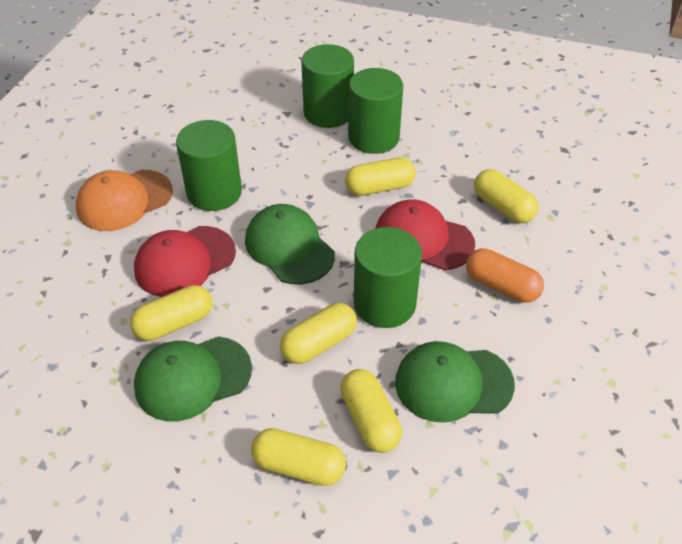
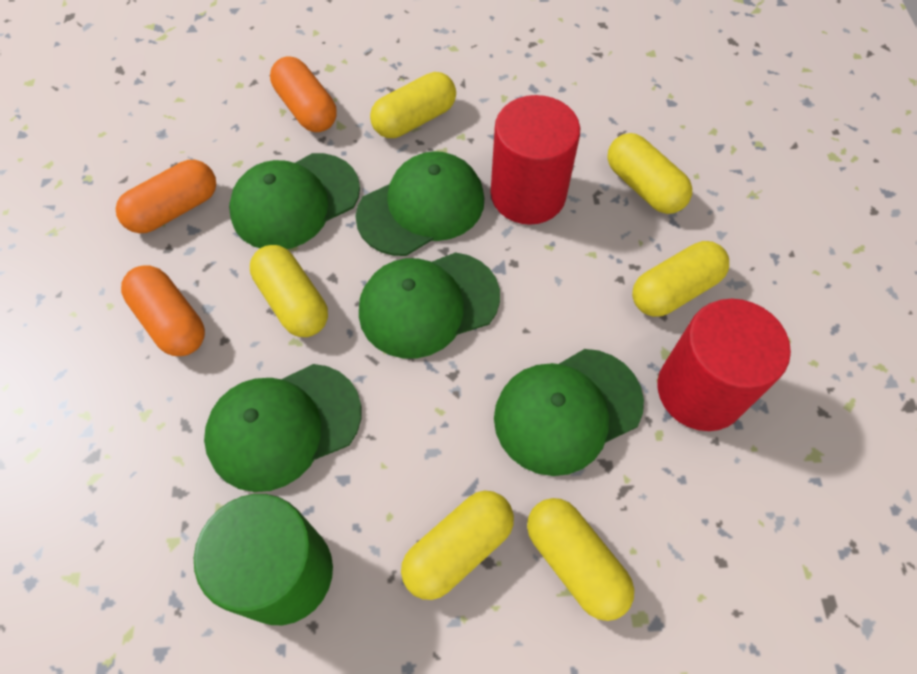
green cap: [134,336,252,422] [245,204,335,285] [395,341,515,423] = 3 -> [204,364,361,492] [229,153,360,249] [356,151,484,256] [359,252,500,358] [494,349,644,476] = 5
green cylinder: [176,120,242,211] [301,44,354,128] [348,68,403,154] [354,227,422,328] = 4 -> [194,494,333,625] = 1
orange cap: [76,170,173,231] = 1 -> none = 0
orange capsule: [466,248,544,303] = 1 -> [116,160,216,233] [121,265,205,356] [270,56,337,132] = 3
red cap: [134,226,236,297] [375,199,475,270] = 2 -> none = 0
red cylinder: none = 0 -> [491,95,580,225] [658,299,791,431] = 2

